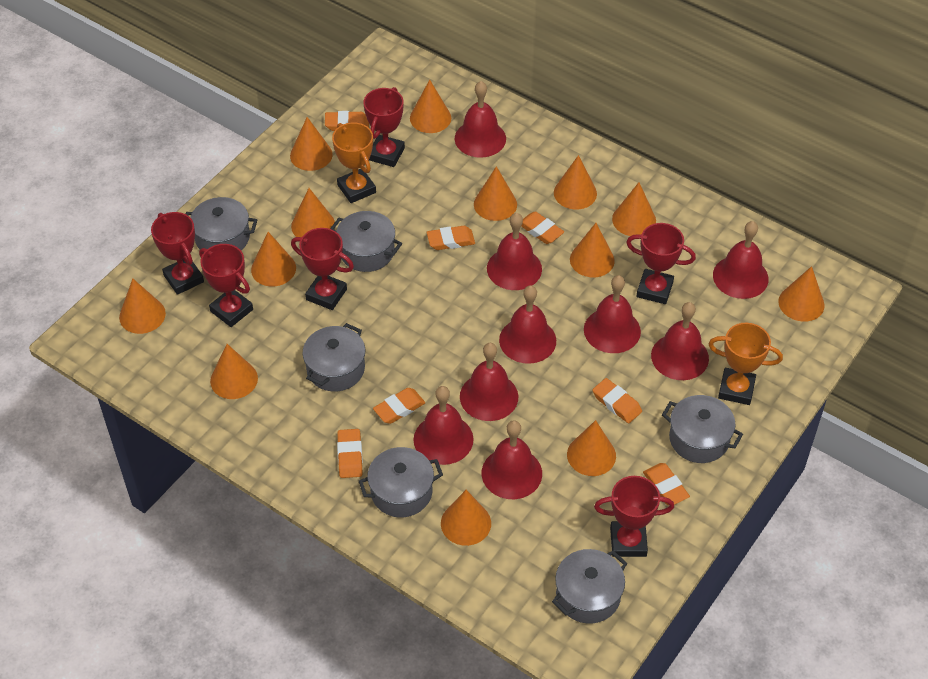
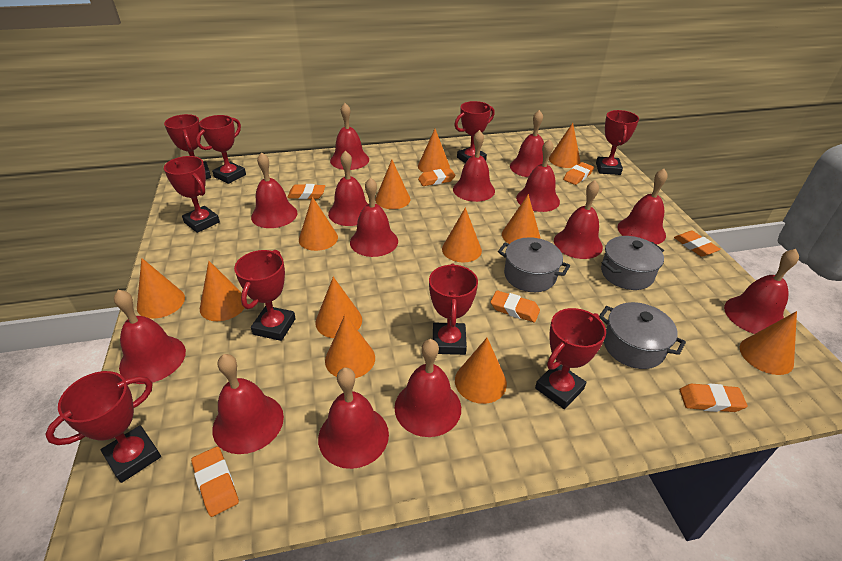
grey pot: [186,197,257,250] [303,323,365,392] [330,211,402,272] [359,447,443,517] [552,549,628,624] [662,395,743,463] = 6 -> [498,237,570,292] [599,302,686,369] [601,236,664,290] = 3
orange cone: [119,279,166,334] [210,344,258,399] [251,232,296,287] [290,117,333,171] [291,188,335,237] [410,80,451,133] [441,490,491,546] [474,166,517,221] [554,155,597,210] [567,420,616,476] [570,223,615,277] [612,182,656,236] [778,266,825,322] = 13 -> [137,258,185,319] [200,261,245,321] [299,196,338,251] [315,277,362,338] [325,315,375,378] [375,160,410,209] [418,129,450,173] [442,207,482,262] [455,338,507,404] [502,194,540,244] [549,123,581,168] [740,311,797,375] = 12
orange trophy: [332,122,376,203] [708,323,783,405] = 2 -> none = 0
red bell: [414,386,474,465] [455,81,506,158] [460,343,518,421] [482,420,542,499] [487,213,542,290] [499,285,556,364] [584,275,641,353] [651,302,709,380] [713,221,769,299] = 9 -> [114,290,186,384] [212,354,284,454] [251,152,298,228] [318,367,389,469] [328,151,368,226] [330,103,369,170] [350,177,398,257] [395,339,461,437] [453,130,495,202] [510,110,548,177] [516,139,560,212] [554,180,603,259] [618,169,668,245] [724,249,799,334] = 14
red trophy: [151,212,204,295] [199,244,253,327] [291,228,354,310] [363,87,405,167] [594,476,674,557] [626,223,696,304] = 6 -> [45,371,161,483] [164,114,211,179] [164,156,220,233] [196,115,246,184] [234,250,296,341] [429,263,478,355] [454,101,495,163] [535,308,606,409] [596,110,639,175] = 9

